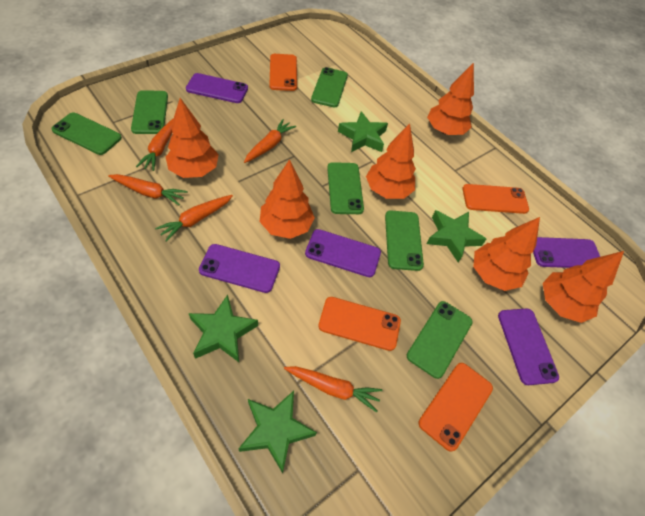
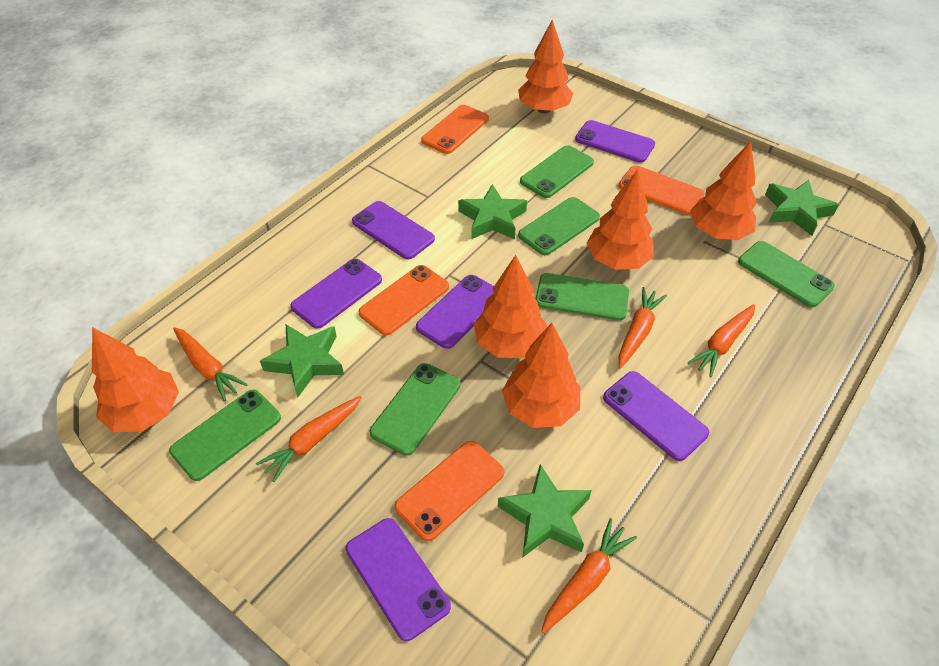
purple phone: [186,73,248,103] [199,244,280,293] [305,229,381,277] [498,308,559,385] [533,237,600,268] = 5 -> [291,259,382,329] [346,518,451,641] [352,201,435,260] [416,275,494,349] [575,120,655,163] [603,371,709,461] = 6

